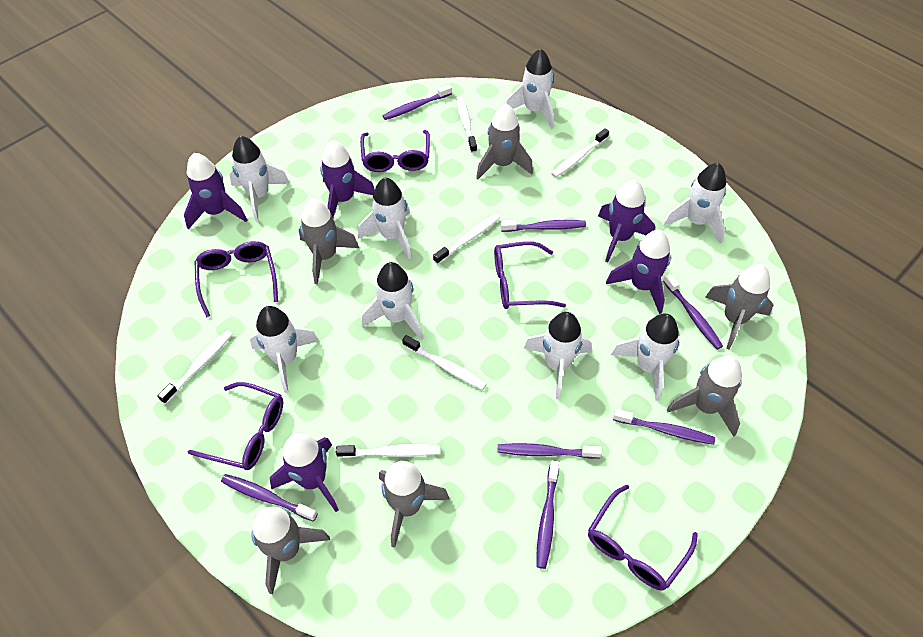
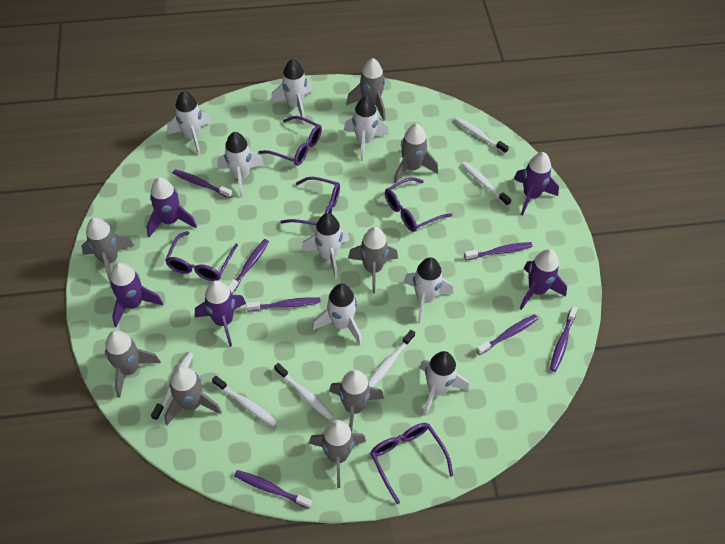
grey rocket: [251,507,330,594] [299,199,359,284] [379,461,449,548] [476,104,533,179] [667,355,742,437] [705,264,773,350] = 6 -> [82,217,134,282] [105,330,161,398] [164,366,222,425] [309,420,366,488] [329,370,384,432] [346,58,385,121] [348,227,398,294] [394,123,438,184] = 8

